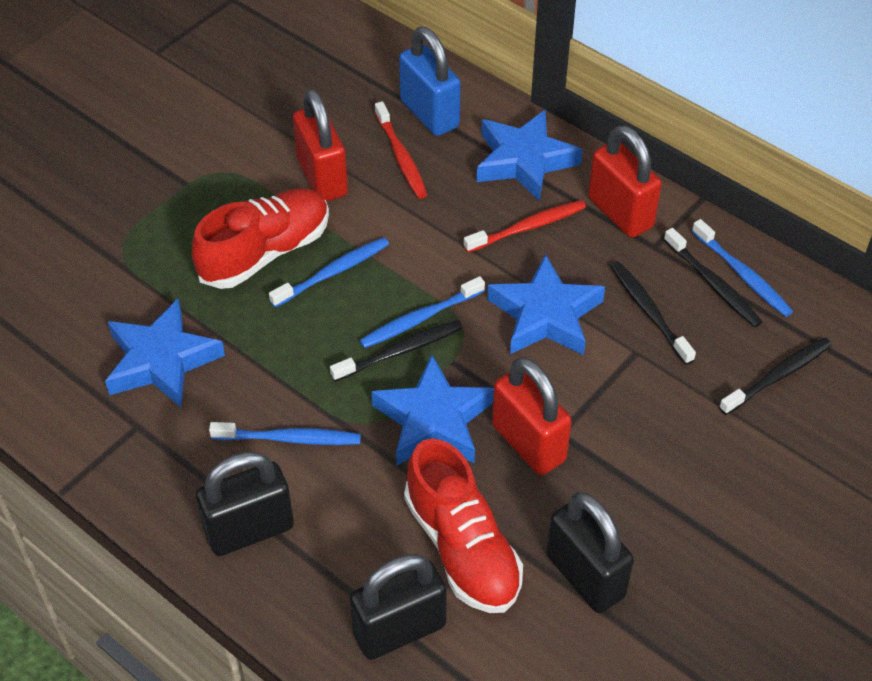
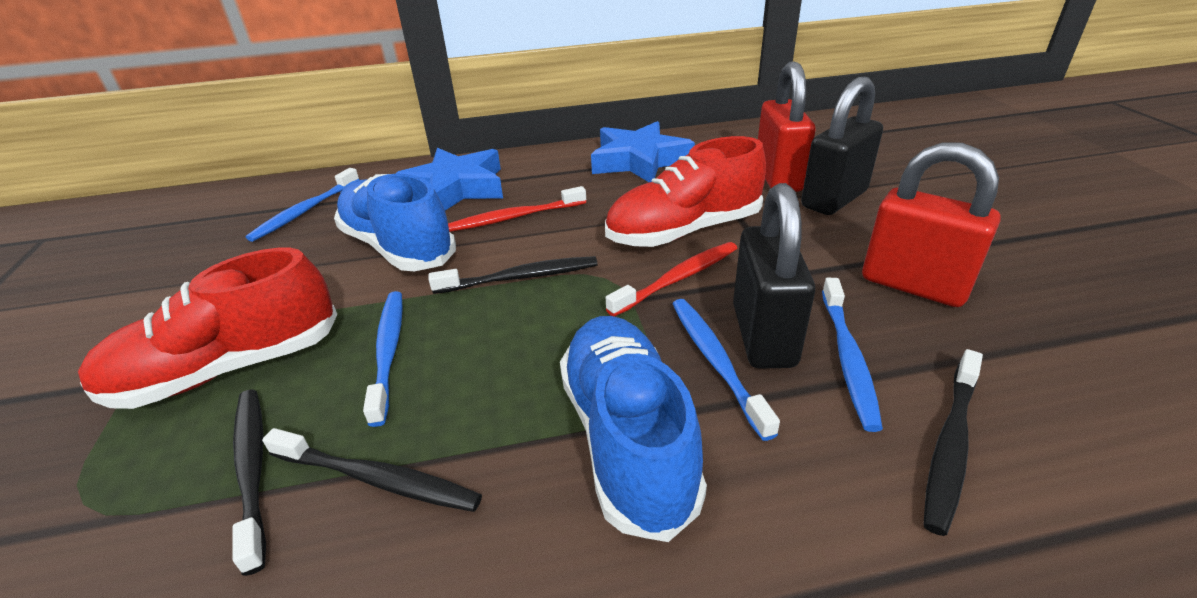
black padlock: [196,452,294,556] [350,554,447,660] [547,492,634,613] = 3 -> [733,183,815,369] [801,77,883,215] = 2
blue padlock: [399,27,461,136] = 1 -> none = 0
blue shoe: none = 0 -> [334,174,456,271] [560,316,707,542] = 2
blue star: [105,299,225,407] [371,355,494,465] [477,109,583,201] [487,254,605,356] = 4 -> [395,148,503,210] [591,121,695,182] = 2
red padlock: [293,89,348,201] [492,357,572,475] [588,125,662,238] = 3 -> [758,61,815,192] [862,142,1001,307] = 2

